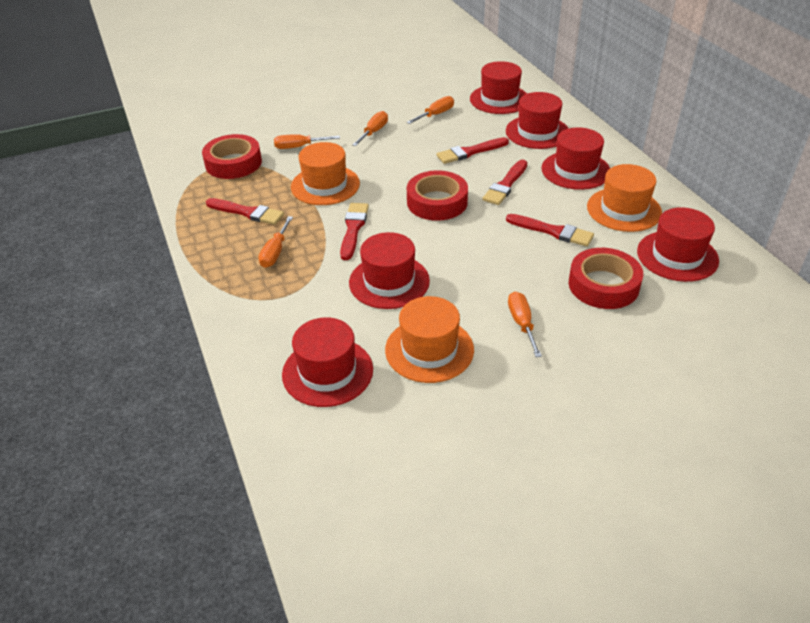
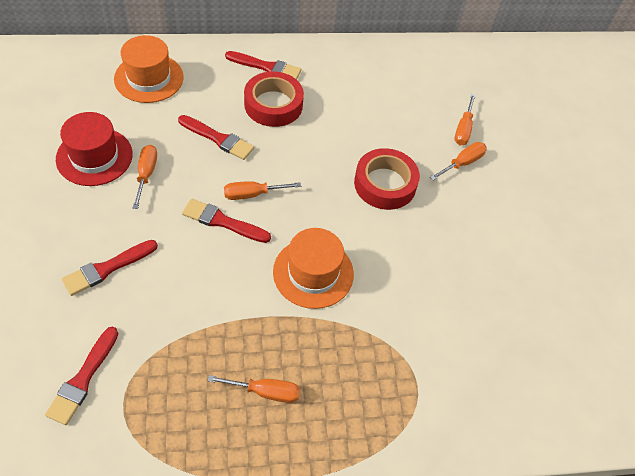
orange hat: [291,142,360,205] [385,296,474,383] [587,164,662,232] = 3 -> [114,35,184,103] [273,228,354,309] = 2
red hat: [282,317,373,407] [349,232,430,309] [470,61,527,114] [506,92,569,149] [542,127,610,190] [637,207,719,282] = 6 -> [56,112,133,186] = 1
red tape: [202,134,262,179] [407,170,468,221] [569,248,643,309] = 3 -> [244,71,304,127] [354,148,420,210] = 2

